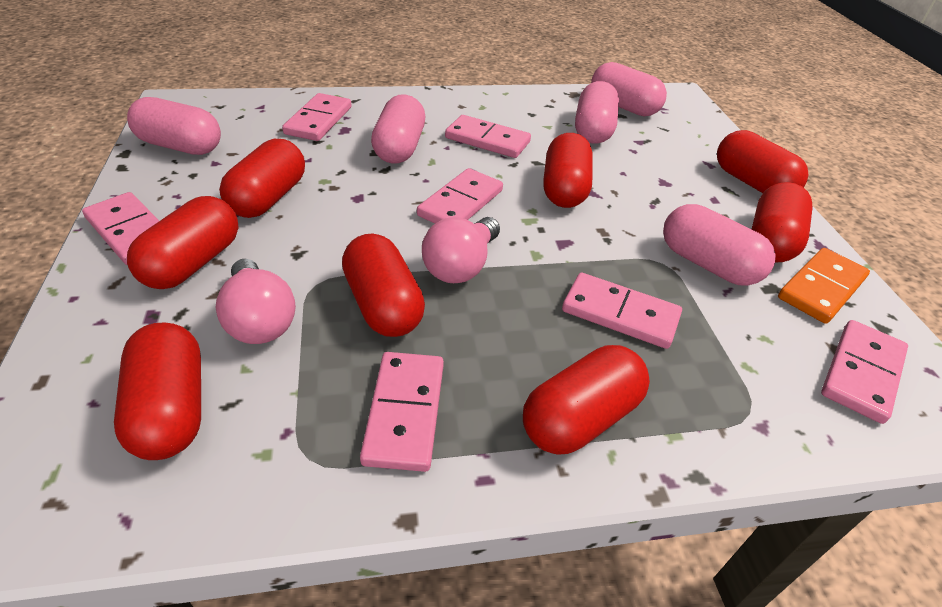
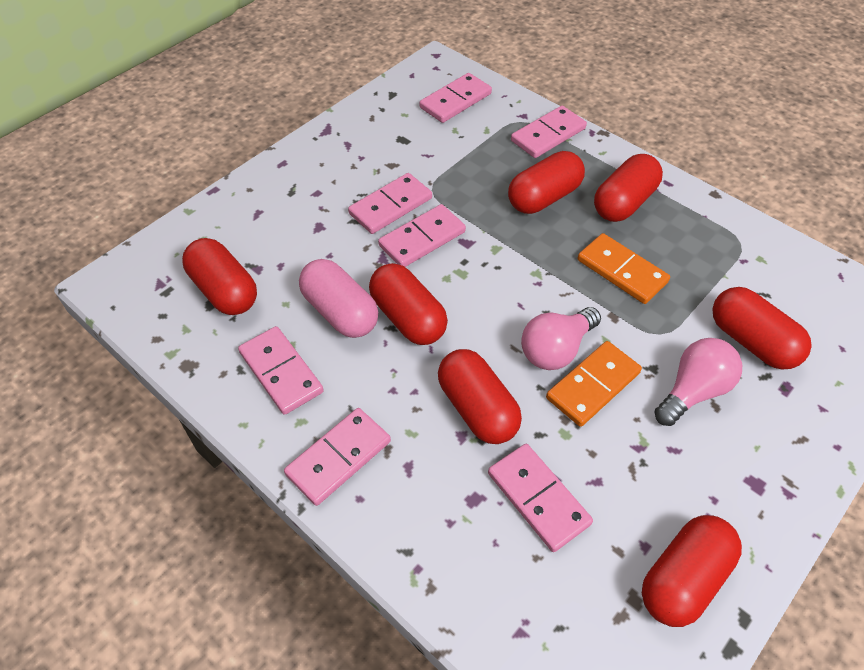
orange domino: [778,248,870,324] = 1 -> [546,341,642,427] [578,233,670,304] = 2
pink capsule: [127,97,221,155] [371,94,425,163] [575,81,619,144] [591,62,667,116] [663,204,776,286] = 5 -> [299,259,378,338] = 1
red capsule: [114,322,201,460] [127,196,239,289] [219,139,305,218] [342,233,425,337] [523,345,650,455] [543,133,593,208] [717,130,809,193] [752,182,813,262] = 8 -> [182,238,257,315] [369,263,448,345] [438,349,522,444] [508,151,585,214] [594,154,663,222] [642,515,742,627] [713,287,812,369] = 7

